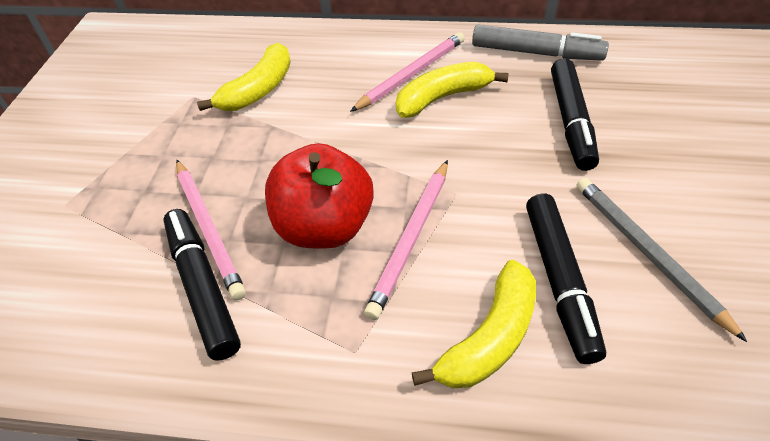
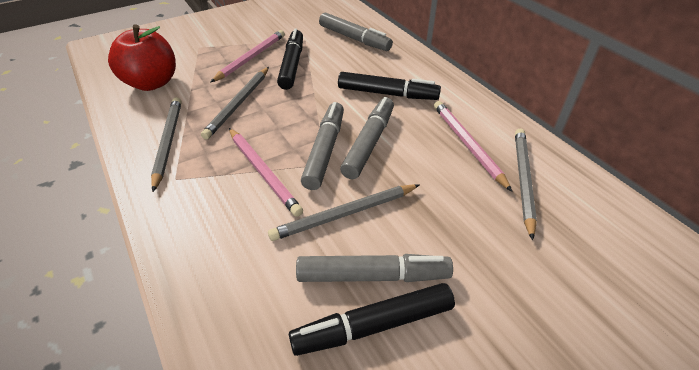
grey marker: [472,24,609,61] = 1 -> [296,254,453,282] [301,102,344,190] [319,13,393,51] [340,97,394,179] = 4
grey pencil: [577,178,747,342] = 1 -> [151,97,181,192] [201,67,269,140] [268,184,420,241] [515,129,537,241] = 4
yellow banana: [197,43,291,111] [396,62,509,118] [412,260,536,388] = 3 -> none = 0

